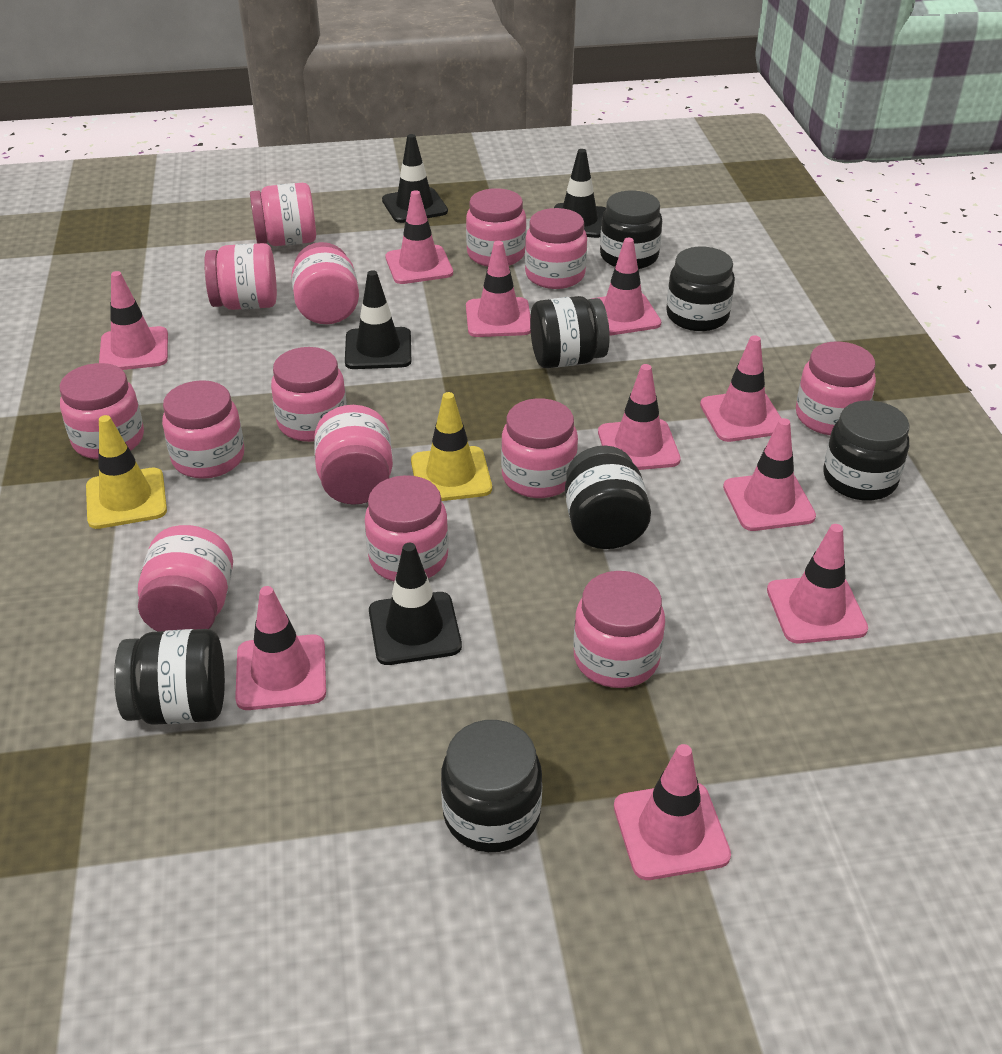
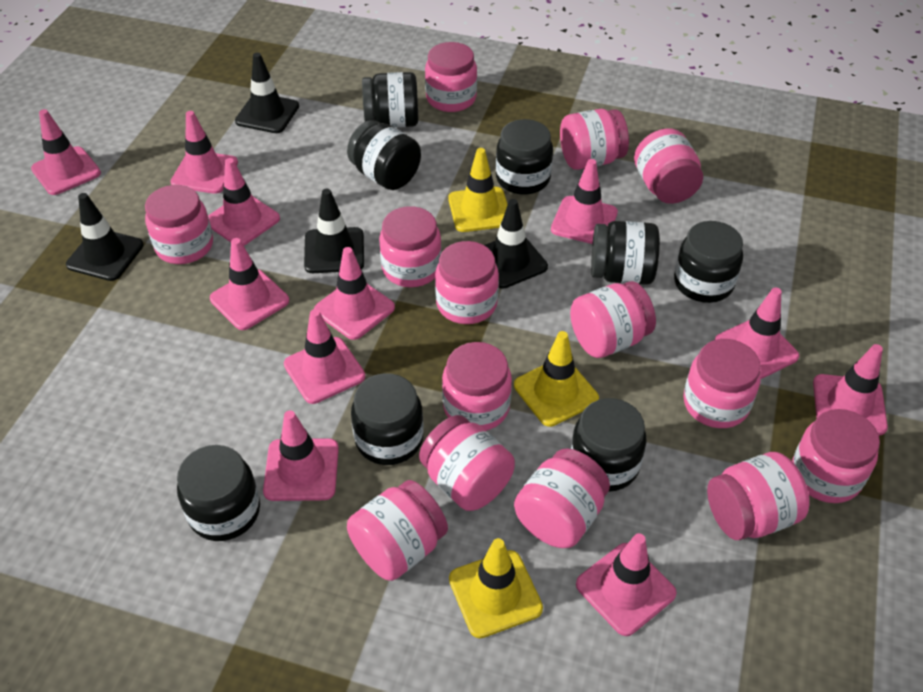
black jar: [114,629,225,725] [441,720,542,852] [530,296,610,368] [565,446,651,549] [600,191,662,269] [666,247,735,331] [823,401,909,501] = 7 -> [177,445,260,541] [347,120,421,190] [351,373,424,465] [362,72,418,128] [496,119,553,194] [571,398,646,492] [591,221,660,285] [674,221,743,303] = 8
pink traffic cone: [99,271,168,370] [235,586,326,710] [385,190,453,284] [466,241,531,337] [591,238,661,335] [598,364,681,470] [614,744,731,880] [700,335,782,442] [723,418,816,531] [767,524,868,644] = 10 -> [31,109,101,195] [170,111,238,194] [208,158,280,245] [210,238,289,330] [263,410,339,501] [284,309,365,404] [314,247,395,340] [551,159,618,244] [576,533,677,636] [715,287,799,379] [813,344,888,435] = 11
yellow traffic cone: [86,415,167,529] [411,392,492,501] = 2 -> [448,148,508,232] [449,538,543,638] [514,331,599,427] = 3

